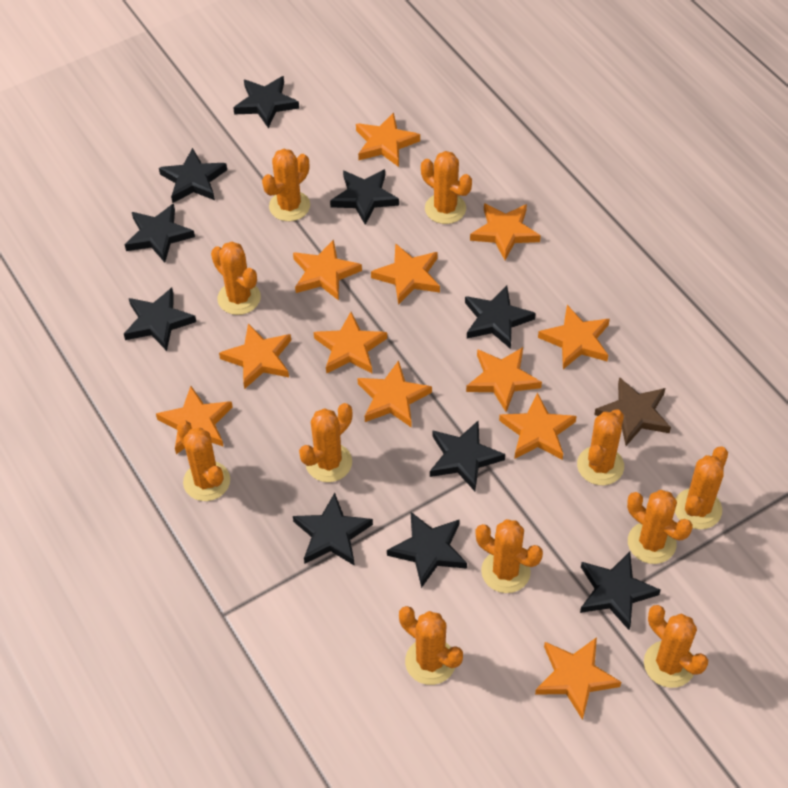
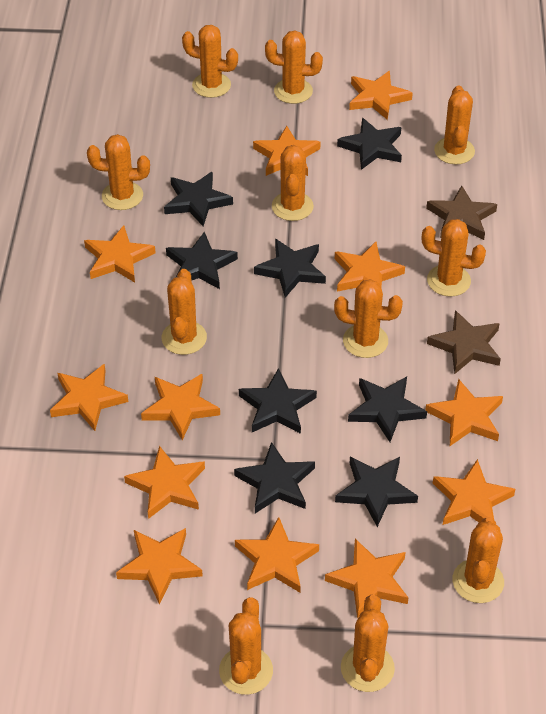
black star: [124,288,196,351] [125,203,195,263] [159,148,227,203] [233,76,299,128] [293,493,373,566] [330,169,399,225] [387,512,467,588] [430,421,505,491] [465,285,536,349] [580,552,661,630] = 10 -> [164,172,233,226] [166,232,238,289] [234,442,315,513] [239,368,317,434] [254,239,326,298] [335,457,418,527] [337,118,402,170] [348,377,427,442] = 8
brown star: [594,377,671,446] = 1 -> [426,186,497,240] [427,310,501,374] = 2

